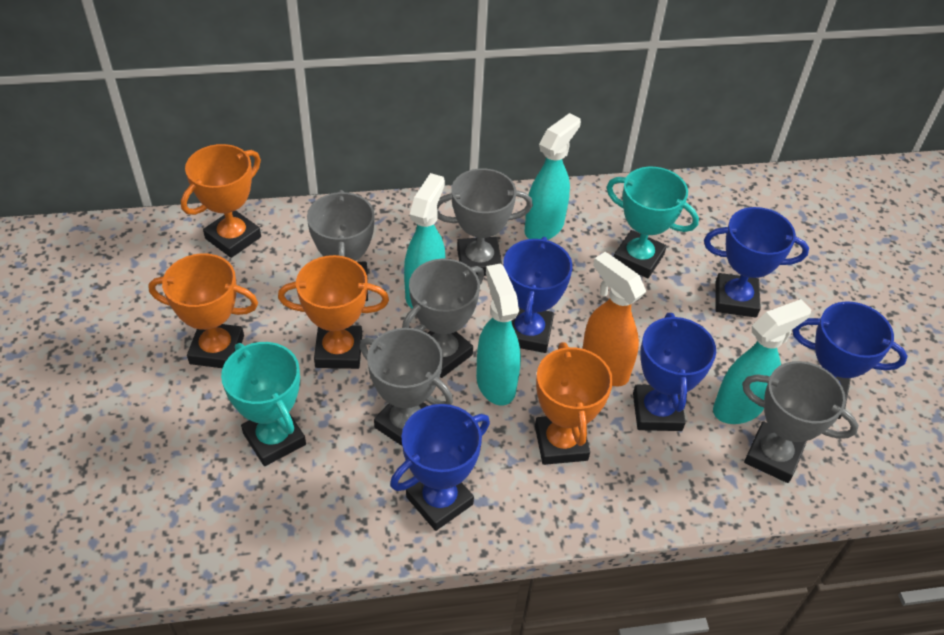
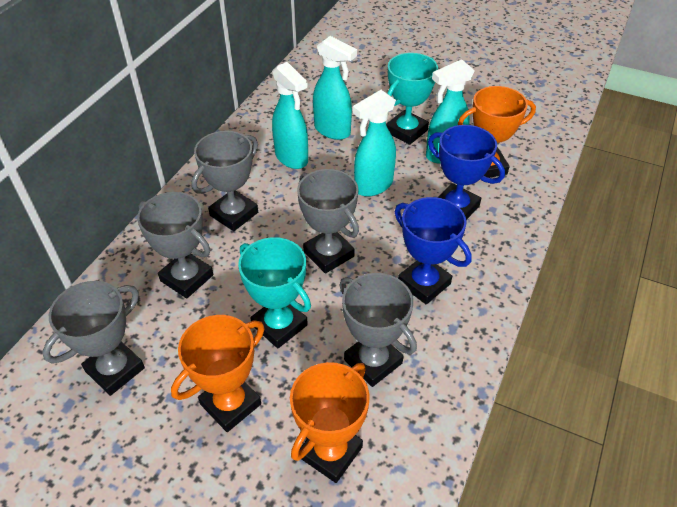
blue trophy: [390,404,490,531] [503,237,573,353] [633,313,716,431] [704,207,809,318] [792,301,907,419] = 5 -> [395,197,472,305] [428,125,505,220] = 2
orange spray bottle: [582,252,646,386] = 1 -> none = 0
orange trophy: [148,253,258,368] [181,144,261,258] [278,255,389,369] [535,342,613,465] = 4 -> [171,315,265,432] [290,362,369,483] [458,86,536,178] = 3

